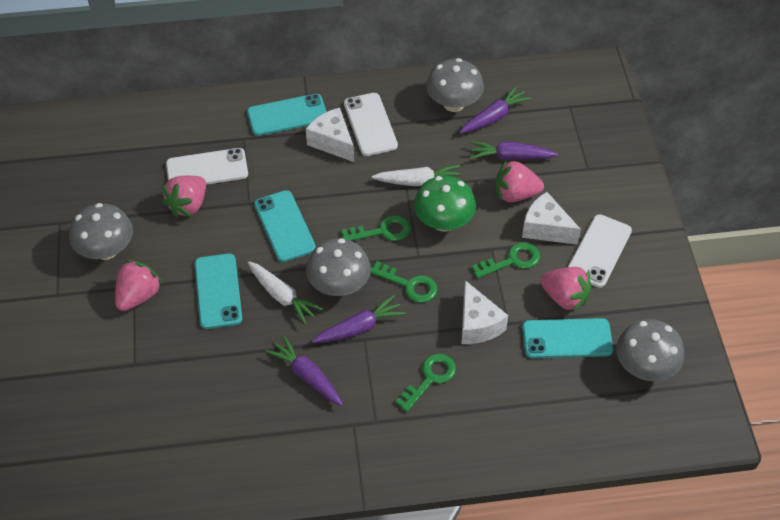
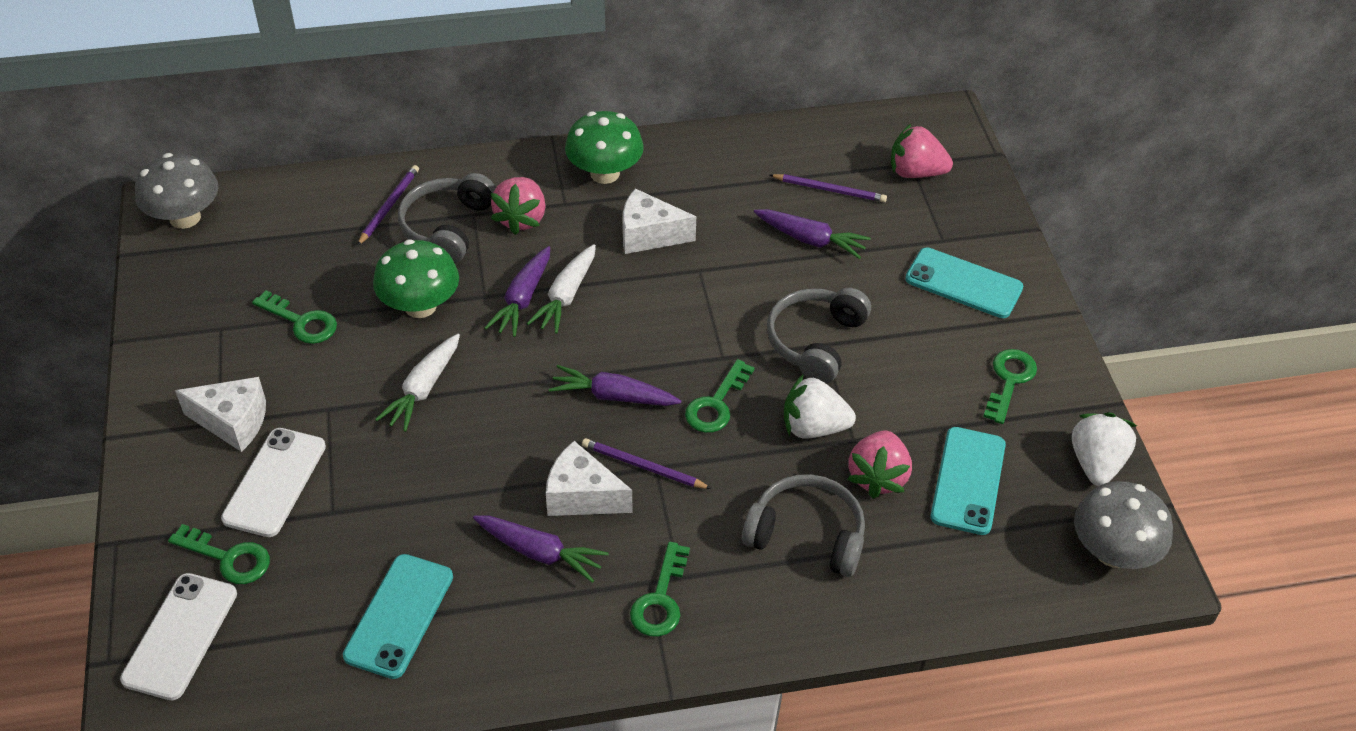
green key: [342,215,411,241] [370,261,438,303] [395,354,456,412] [472,242,540,278] = 4 -> [168,524,270,584] [252,290,337,344] [630,542,690,637] [685,359,755,433] [983,349,1037,424] = 5
green mushroom: [414,176,476,232] = 1 -> [373,239,459,318] [565,111,644,184] = 2
grey headphones: none = 0 -> [398,173,496,263] [742,474,865,577] [767,288,871,383] = 3
grey mushroom: [69,203,133,260] [306,238,371,296] [426,58,484,112] [616,319,684,381] = 4 -> [135,153,219,229] [1074,481,1173,569] = 2
pink strawberry: [115,260,163,311] [162,176,206,217] [495,160,544,202] [540,267,592,312] = 4 -> [491,177,545,235] [847,430,912,498] [891,124,953,178] = 3
purple pencil: none = 0 -> [357,165,419,246] [582,438,712,489] [770,174,887,202] = 3
turquoise phone: [195,253,242,329] [247,94,327,136] [254,190,316,262] [522,318,613,358] = 4 -> [343,554,453,679] [905,247,1023,318] [930,427,1006,535] = 3
white phone: [166,148,248,185] [344,93,398,156] [568,214,632,288] = 3 -> [120,573,237,700] [221,428,326,537] = 2
white strawberry: none = 0 -> [784,374,856,439] [1072,413,1137,486] = 2

